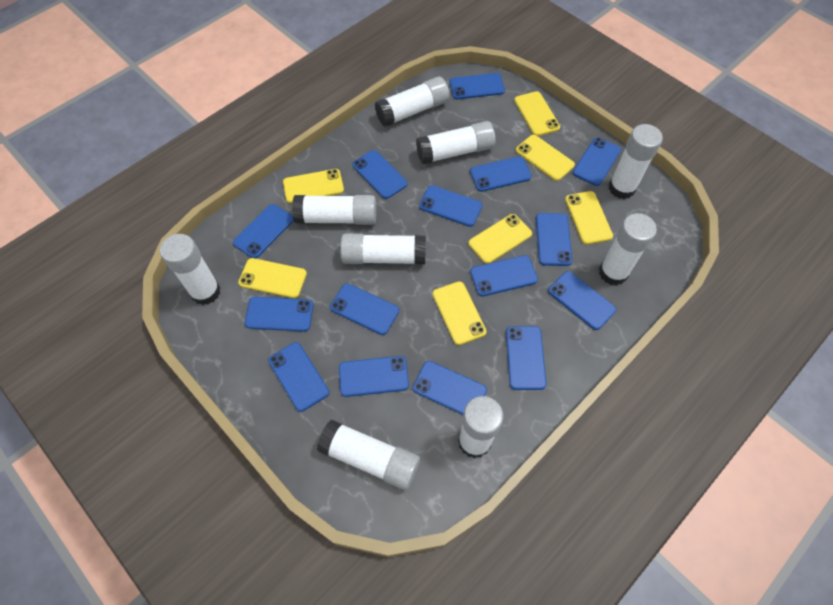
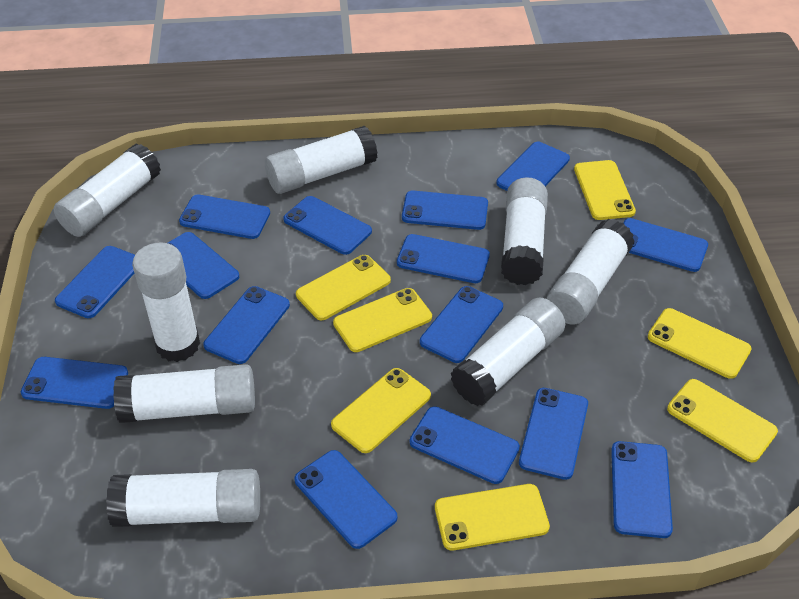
white glue stick: [160,234,221,305] [292,195,376,225] [317,420,420,490] [340,234,426,265] [375,77,450,127] [416,121,495,164] [458,396,503,459] [599,213,657,286] [609,124,663,199] = 9 -> [53,143,161,237] [106,469,260,527] [113,364,255,423] [132,242,200,362] [265,126,378,194] [451,297,565,406] [501,177,548,285] [546,219,634,324] = 8

